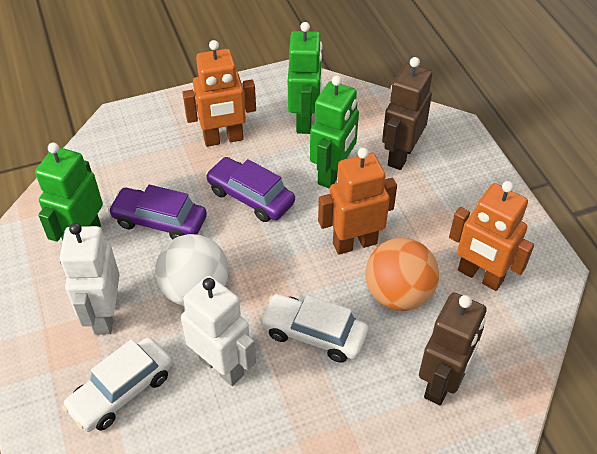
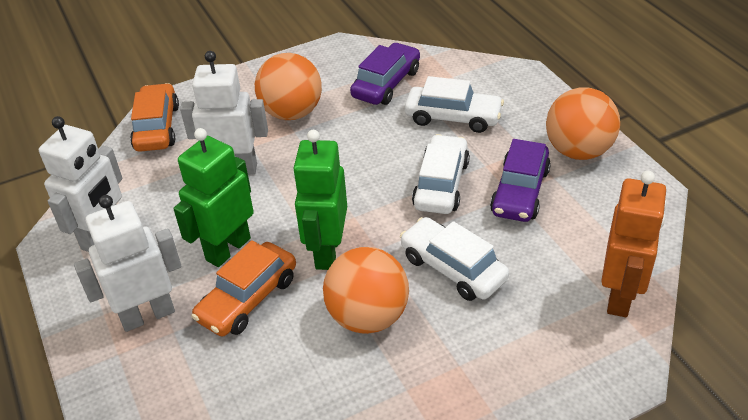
brown robot: [382,57,432,170] [419,292,487,405] = 2 -> none = 0
green robot: [35,143,103,242] [288,22,322,134] [310,75,359,189] = 3 -> [173,128,254,267] [293,130,347,270] = 2
orange ball: [365,238,439,311] = 1 -> [255,53,322,120] [323,247,409,334] [546,87,620,160] = 3
orange car: none = 0 -> [130,83,179,152] [191,240,296,337] = 2
orange robot: [182,40,256,147] [318,148,397,255] [449,181,534,291] = 3 -> [601,171,667,317] = 1
white ball: [155,234,229,306] = 1 -> none = 0
white car: [62,337,172,432] [259,294,369,363] = 2 -> [400,217,509,301] [405,76,504,133] [412,134,470,214] = 3
white robot: [60,223,120,335] [181,276,256,386] = 2 -> [39,116,123,252] [74,195,181,332] [180,51,268,174] = 3

